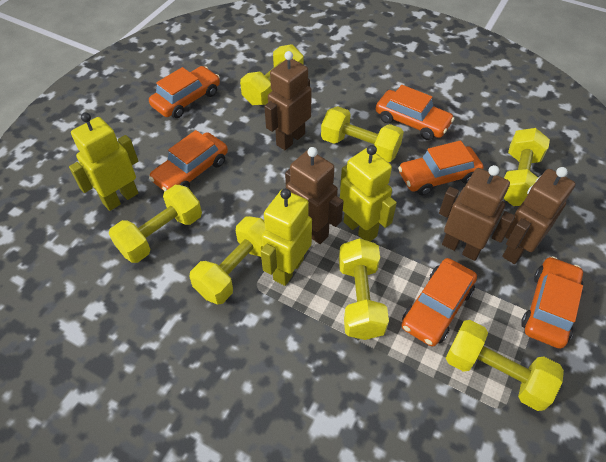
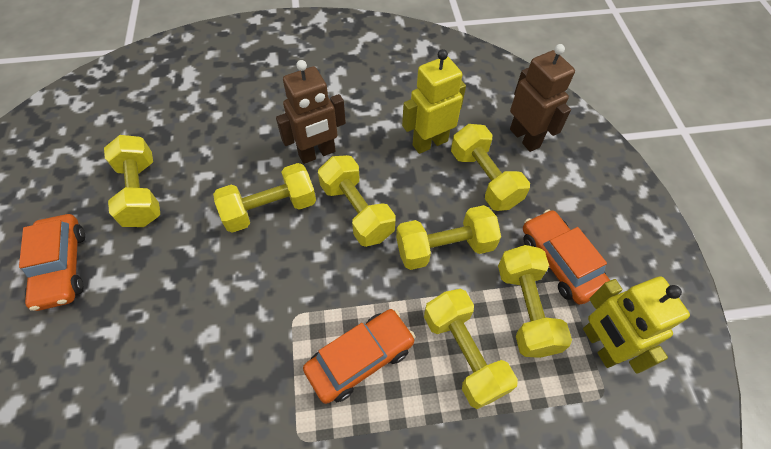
brown robot: [264,51,312,150] [285,147,344,244] [439,165,515,261] [502,167,576,264] = 4 -> [276,60,346,164] [510,44,575,152] = 2
orange car: [149,66,220,118] [149,130,228,191] [376,85,454,140] [398,140,483,195] [402,258,477,347] [521,256,583,349] = 6 -> [19,214,85,311] [303,309,415,404] [523,209,610,305] = 3
yellow robot: [69,112,138,211] [261,188,312,286] [340,145,397,241] = 3 -> [402,49,466,154] [583,276,690,374] = 2

